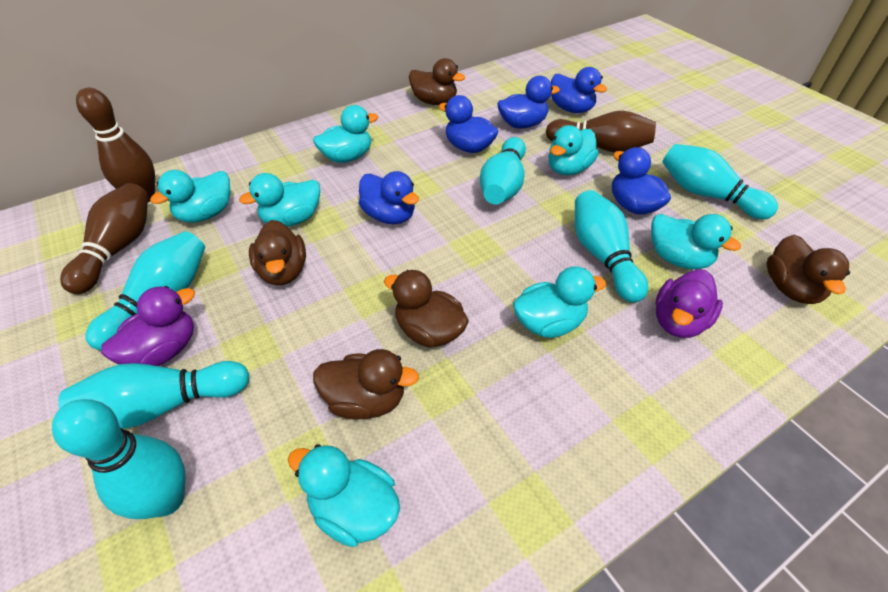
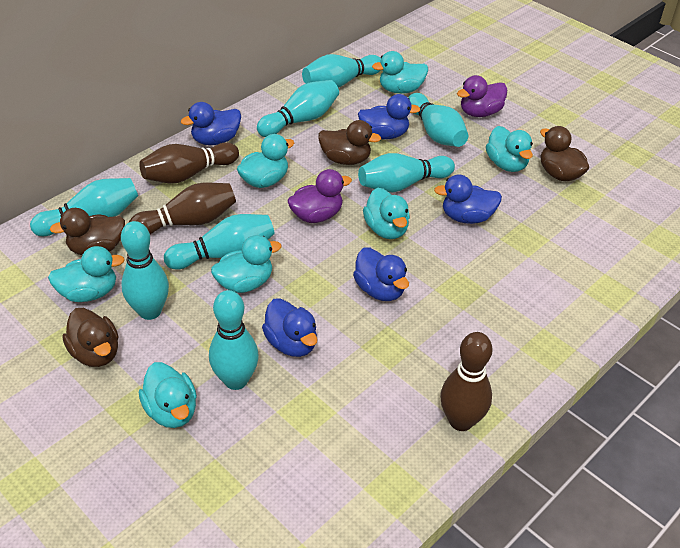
brown duck: [249,220,306,285] [313,349,419,420] [384,270,469,347] [409,58,465,105] [766,235,850,304] = 5 -> [50,208,125,255] [62,308,118,367] [318,120,381,165] [540,126,589,182] = 4
turquoise bowling pin: [52,399,186,519] [58,361,249,429] [85,231,205,351] [480,137,526,204] [575,190,648,303] [662,144,778,219] = 6 -> [30,178,138,236] [121,221,169,320] [164,214,275,270] [209,290,259,390] [257,80,339,137] [302,54,381,88] [358,153,455,193] [408,93,468,147] = 8

